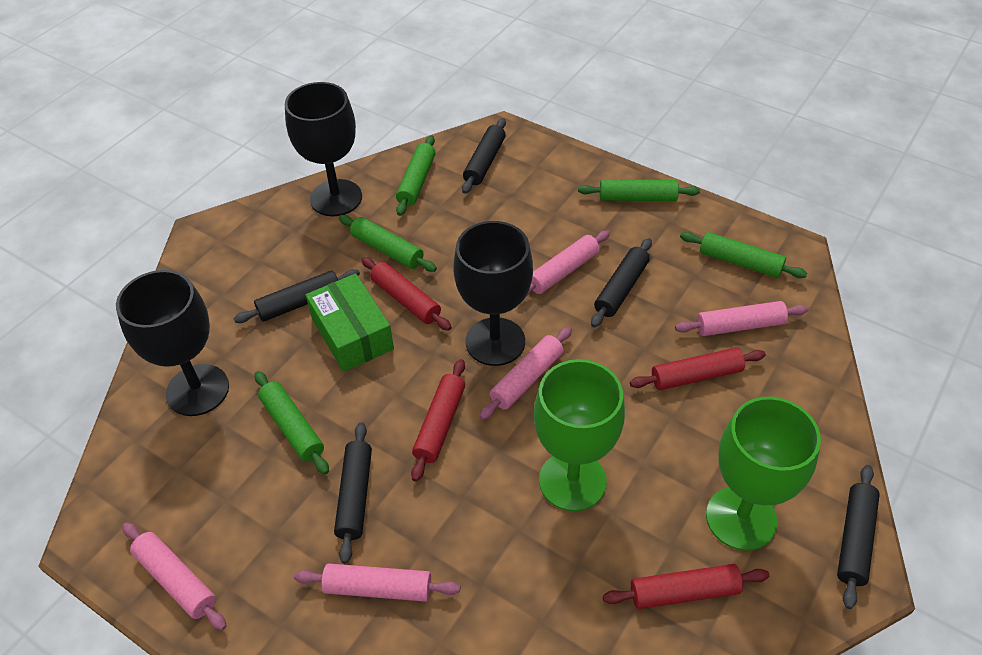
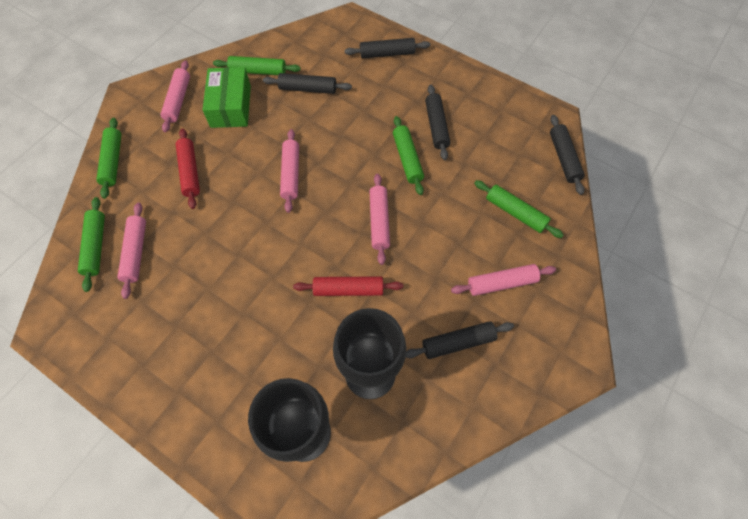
black goblet: [116,270,229,416] [285,82,362,216] [453,221,533,366] = 3 -> [248,378,331,462] [333,308,406,399] = 2
green goblet: [534,359,625,511] [706,397,821,551] = 2 -> none = 0
red rolling pin: [361,257,452,331] [411,359,465,482] [603,564,769,609] [630,348,766,390] = 4 -> [176,128,200,209] [293,276,403,296] = 2

